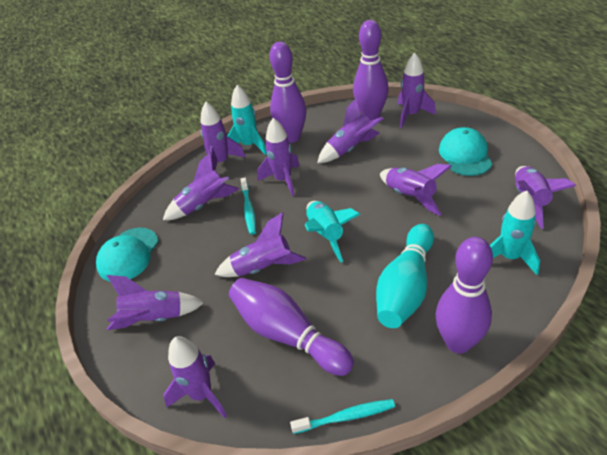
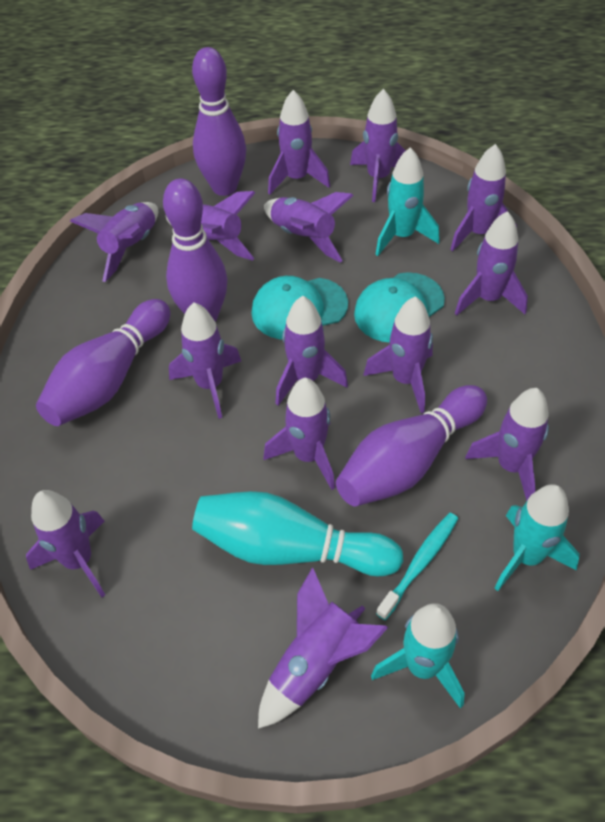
purple rocket: [107,275,204,330] [163,152,239,220] [163,336,227,418] [201,102,246,171] [214,212,306,277] [257,118,300,196] [317,98,384,163] [380,164,452,216] [398,53,436,128] [515,166,576,229] = 10 -> [26,490,105,598] [70,202,158,282] [165,191,255,261] [169,303,241,419] [258,567,388,729] [264,192,354,263] [264,378,335,490] [268,90,330,195] [275,296,348,406] [350,89,406,202] [363,296,433,413] [450,144,517,251] [455,211,528,315] [465,388,549,501] = 14
turquoise toothbrush: [241,178,256,235] [290,399,395,434] = 2 -> [376,513,458,620] = 1

